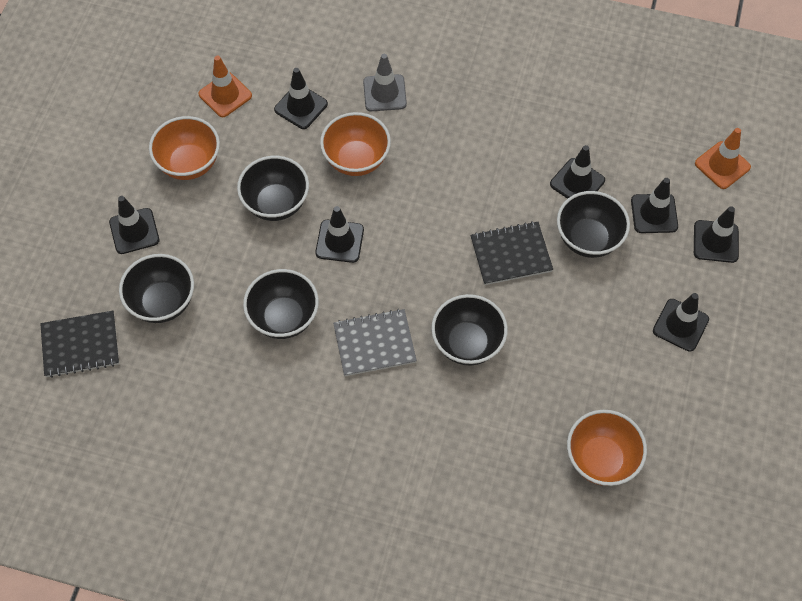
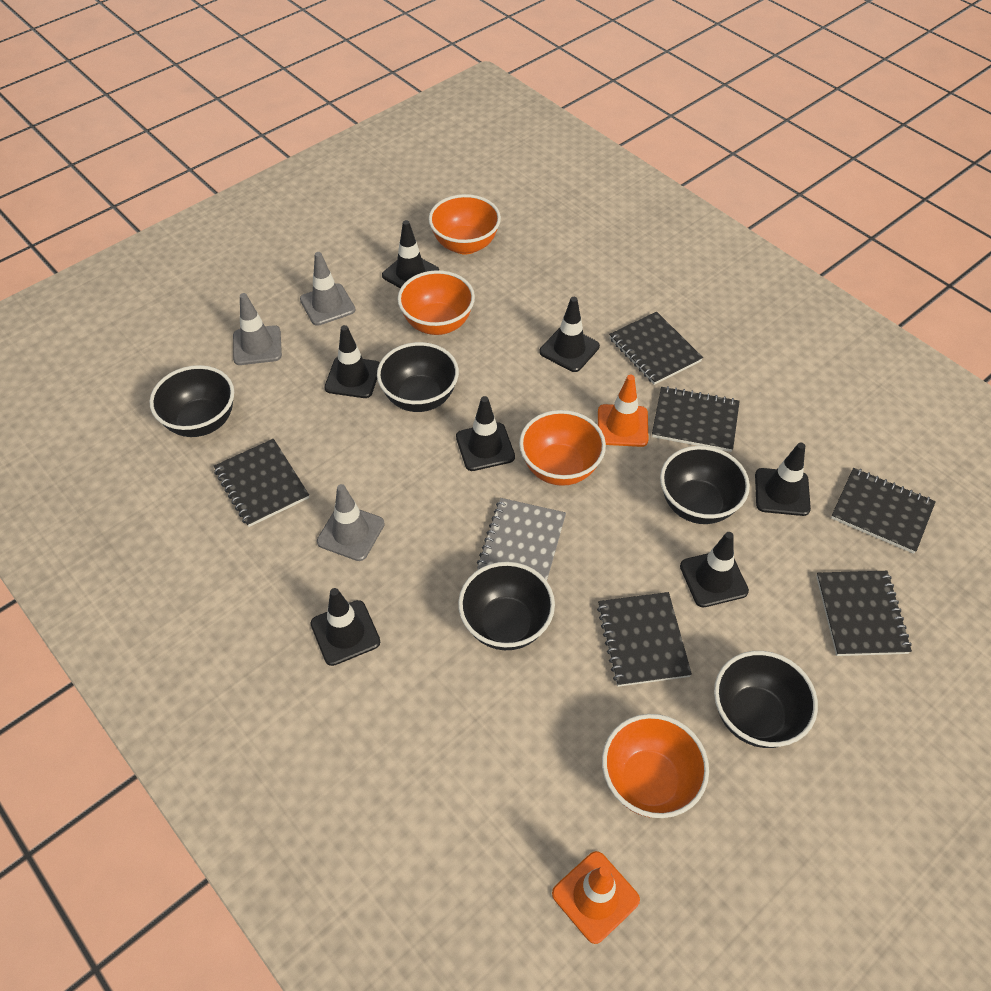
black notebook: [40,311,119,378] [471,221,553,285] = 2 -> [214,439,309,527] [597,592,692,687] [609,312,703,385] [652,386,740,452] [816,571,912,656] [831,468,936,554] = 6
grey traffic cone: [363,54,407,111] = 1 -> [233,293,282,365] [300,252,355,326] [317,484,385,561] = 3
orange bowl: [149,116,220,180] [320,112,391,176] [567,410,647,486] = 3 -> [398,270,475,335] [429,194,501,255] [519,410,606,486] [602,714,709,818] = 4

